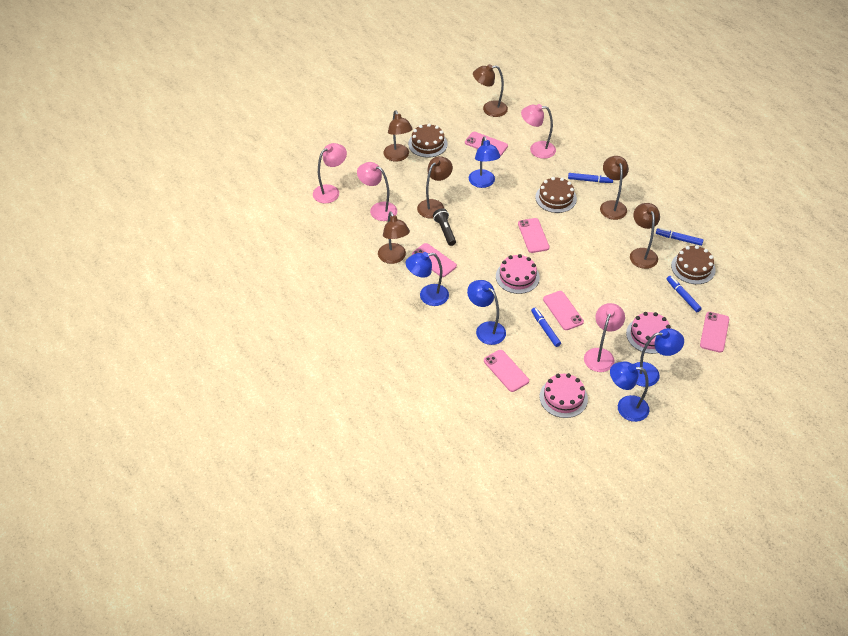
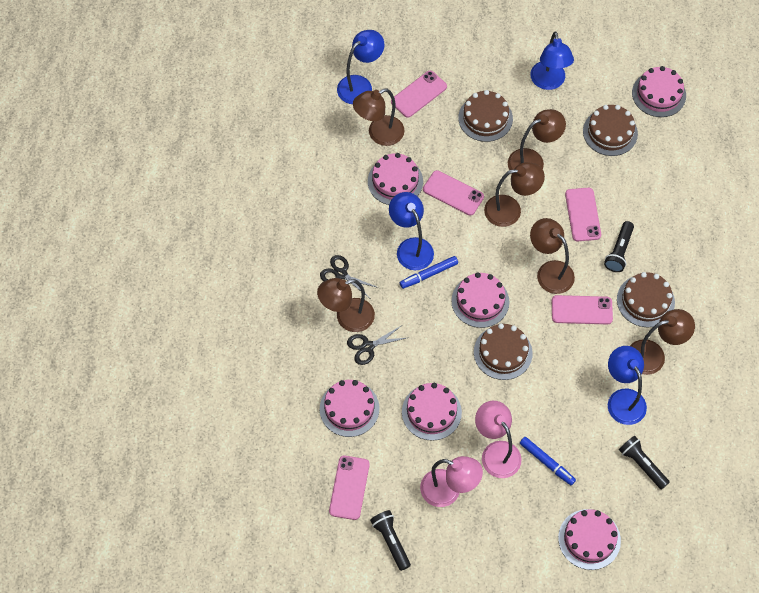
black flashlight: [433,208,456,246] = 1 -> [370,510,411,571] [604,221,634,272] [619,435,670,490] = 3
black scissors: none = 0 -> [320,255,379,297] [347,325,406,365] = 2
blue lamp: [406,252,449,306] [467,280,506,345] [469,136,500,188] [610,361,649,422] [635,328,684,387] = 5 -> [337,30,384,104] [389,192,434,270] [530,31,574,90] [608,346,647,425] = 4
blue marker: [531,308,561,347] [568,173,613,183] [656,228,703,246] [667,276,702,312] = 4 -> [400,256,458,289] [520,437,576,485] = 2
brown cake: [408,123,448,158] [535,177,577,213] [671,245,716,284] = 3 -> [458,90,513,142] [474,323,533,380] [583,105,638,156] [617,272,675,327] = 4
pink cake: [496,254,540,294] [539,373,588,418] [626,312,671,354] = 3 -> [320,380,379,437] [368,153,423,205] [402,383,462,441] [451,272,509,328] [558,509,621,570] [632,66,686,117] = 6
pink lamp: [313,143,347,203] [357,162,397,221] [521,104,556,159] [584,303,625,372] = 4 -> [420,456,483,507] [475,401,521,478] = 2
pink phone: [412,243,457,277] [465,132,508,156] [484,350,529,392] [518,218,549,253] [543,291,584,330] [700,312,729,353] = 6 -> [329,455,370,520] [391,71,447,118] [423,170,484,216] [552,295,613,324] [565,188,601,241] = 5

